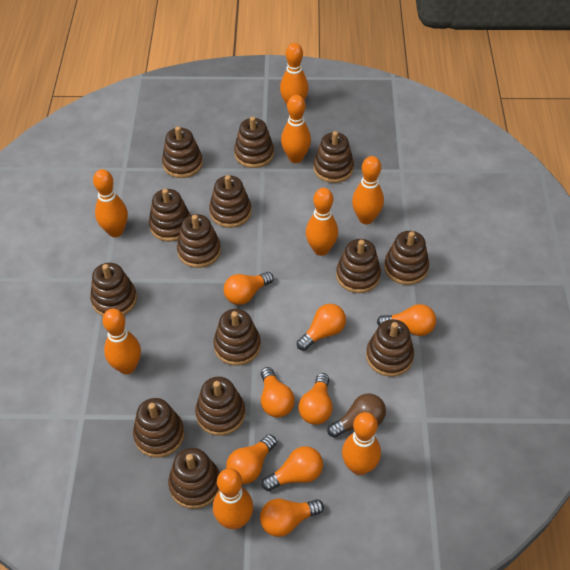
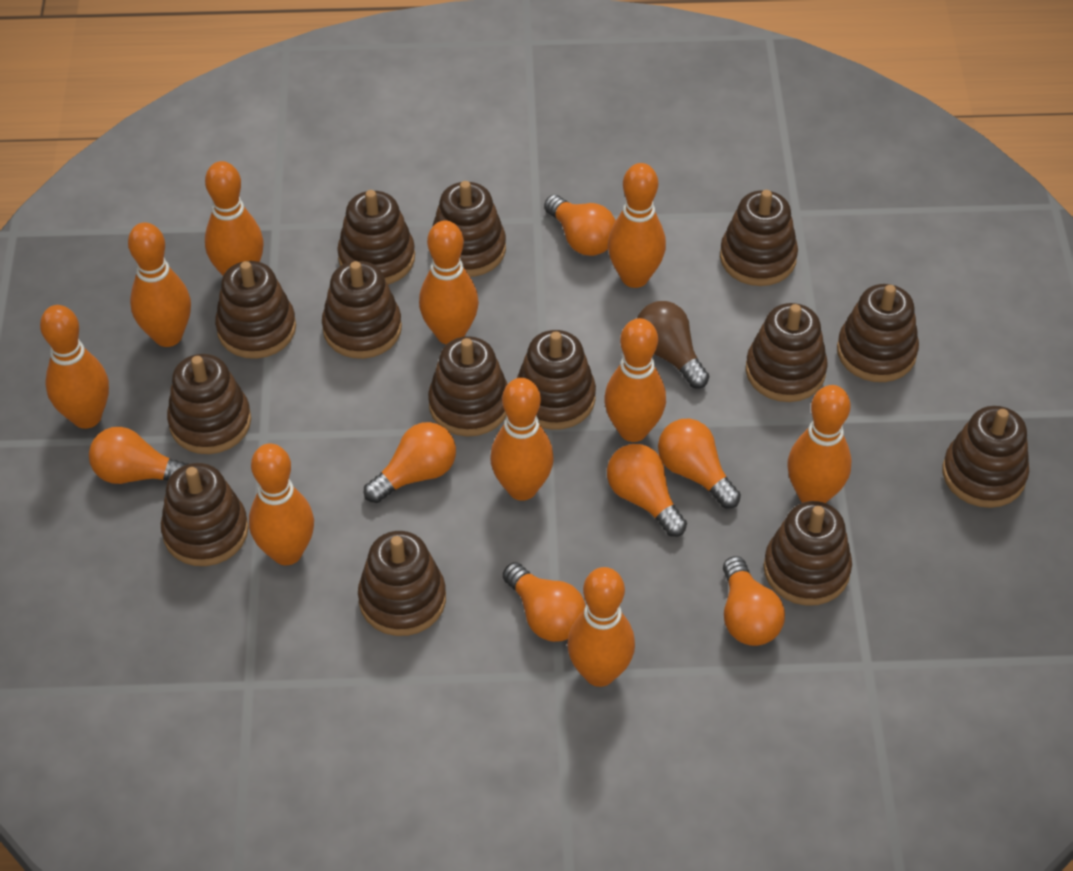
orange bowling pin: [93,169,128,237] [102,308,141,374] [213,468,253,529] [280,43,308,105] [281,95,311,163] [306,188,338,256] [342,412,381,475] [352,156,384,224] = 8 -> [40,305,109,429] [128,222,191,347] [205,161,264,275] [249,443,314,565] [419,220,479,344] [490,378,554,501] [567,567,635,687] [604,318,666,442] [608,163,666,288] [787,385,852,503] = 10
orange light bulb: [224,272,274,305] [226,434,277,484] [260,499,324,537] [261,367,295,418] [262,446,323,491] [297,304,346,351] [298,373,333,425] [377,304,436,336] = 8 -> [89,427,189,484] [364,422,456,503] [503,562,586,642] [544,195,616,256] [607,444,687,537] [658,419,741,508] [723,556,785,646] = 7

